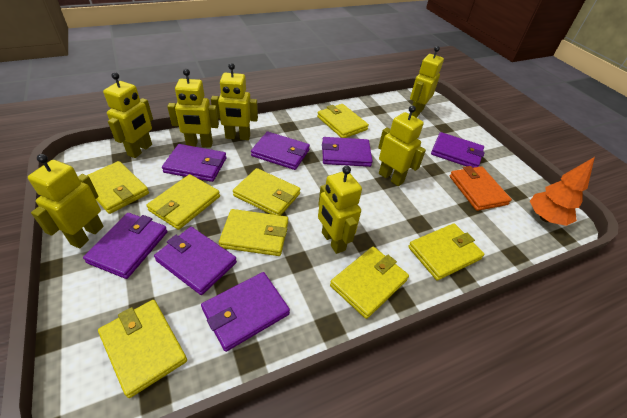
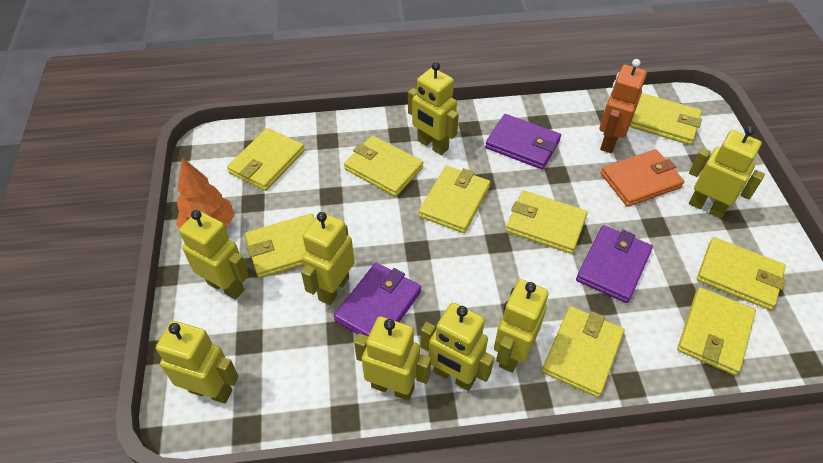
orange robot: none = 0 -> [600,59,647,153] = 1
purple wallet: [83,213,168,279] [154,227,237,295] [162,144,227,182] [201,272,290,352] [251,131,310,170] [322,137,373,167] [431,132,485,168] = 7 -> [334,263,421,336] [485,114,561,169] [576,225,653,303] = 3
yellow robot: [28,154,104,248] [103,72,153,158] [167,69,219,148] [211,63,258,140] [318,166,362,254] [378,105,426,186] [410,46,444,118] = 7 -> [155,321,239,404] [179,210,249,300] [301,212,354,305] [354,316,431,401] [408,62,459,155] [420,303,494,391] [494,279,549,373] [689,126,765,218] = 8
yellow wallet: [87,161,149,214] [98,300,187,398] [147,174,220,230] [219,209,288,256] [233,168,301,216] [317,104,369,138] [330,247,409,319] [408,223,485,281] = 8 -> [227,128,305,191] [245,213,315,278] [344,136,423,197] [419,166,490,233] [506,190,588,254] [542,306,624,397] [630,93,702,145] [677,287,756,375] [697,237,786,310] = 9

